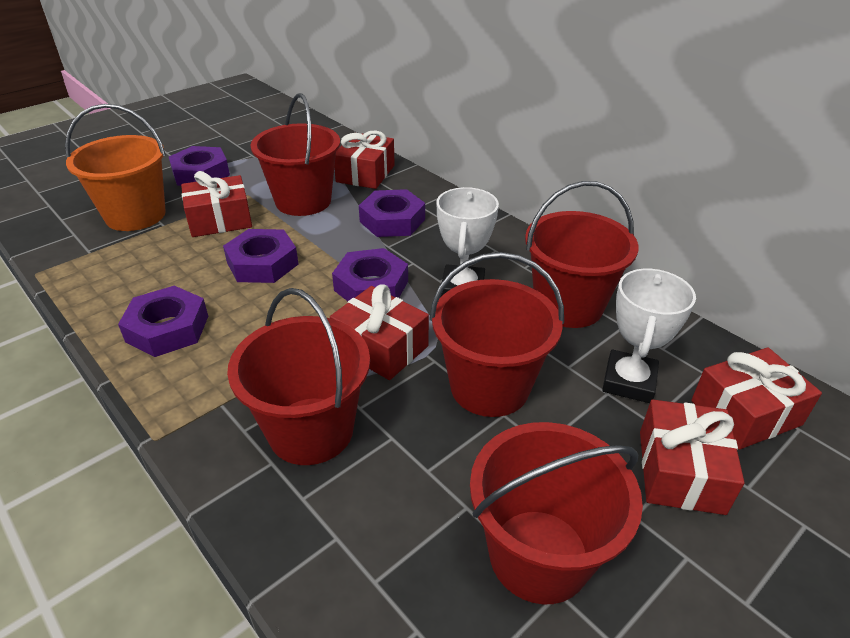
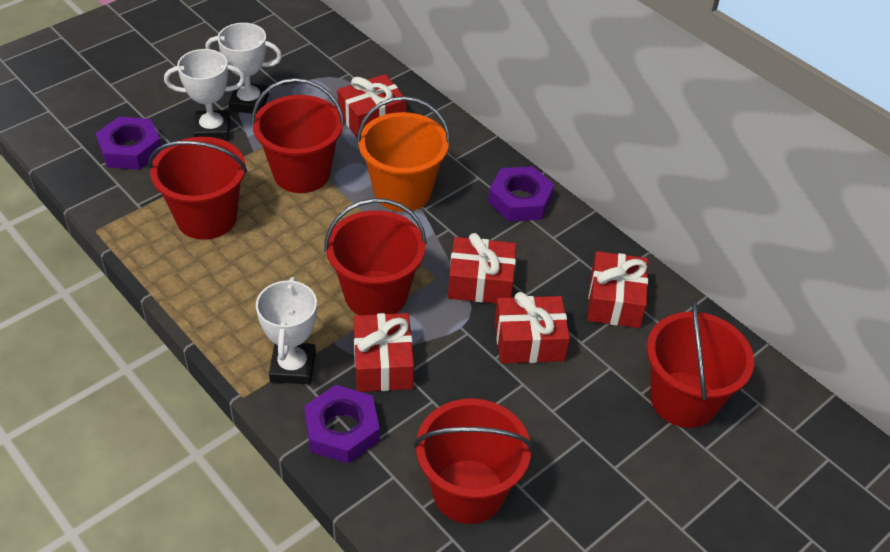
purple nut: [118,286,208,357] [169,146,230,186] [223,229,298,283] [332,248,408,301] [359,189,425,237] = 5 -> [95,117,162,170] [304,385,380,464] [488,166,554,222] = 3
white trophy: [436,187,499,298] [602,269,696,403] = 2 -> [164,49,245,140] [205,23,282,114] [256,277,317,384] = 3

